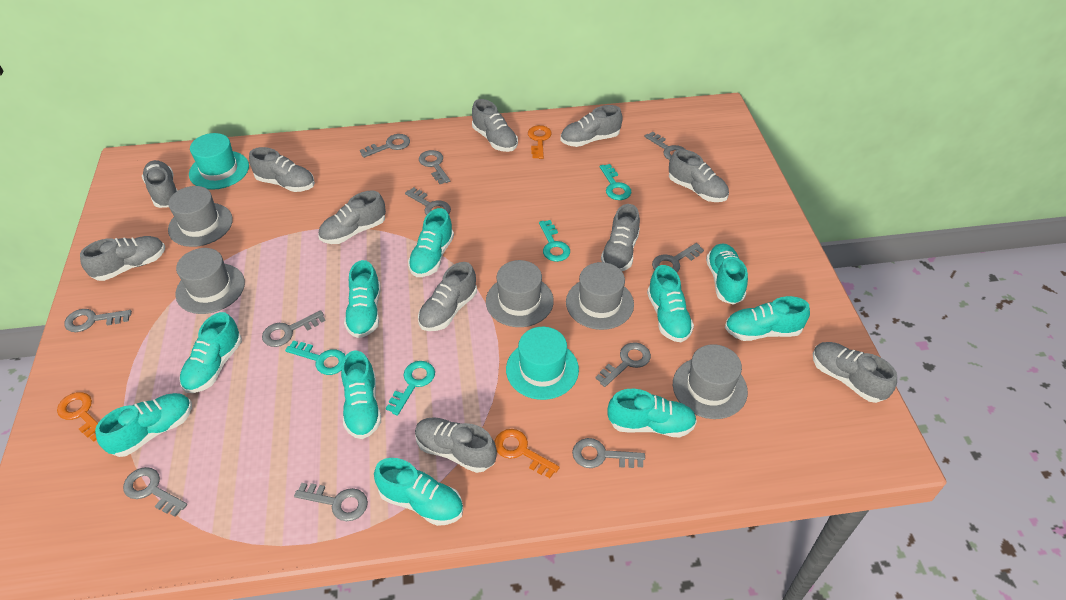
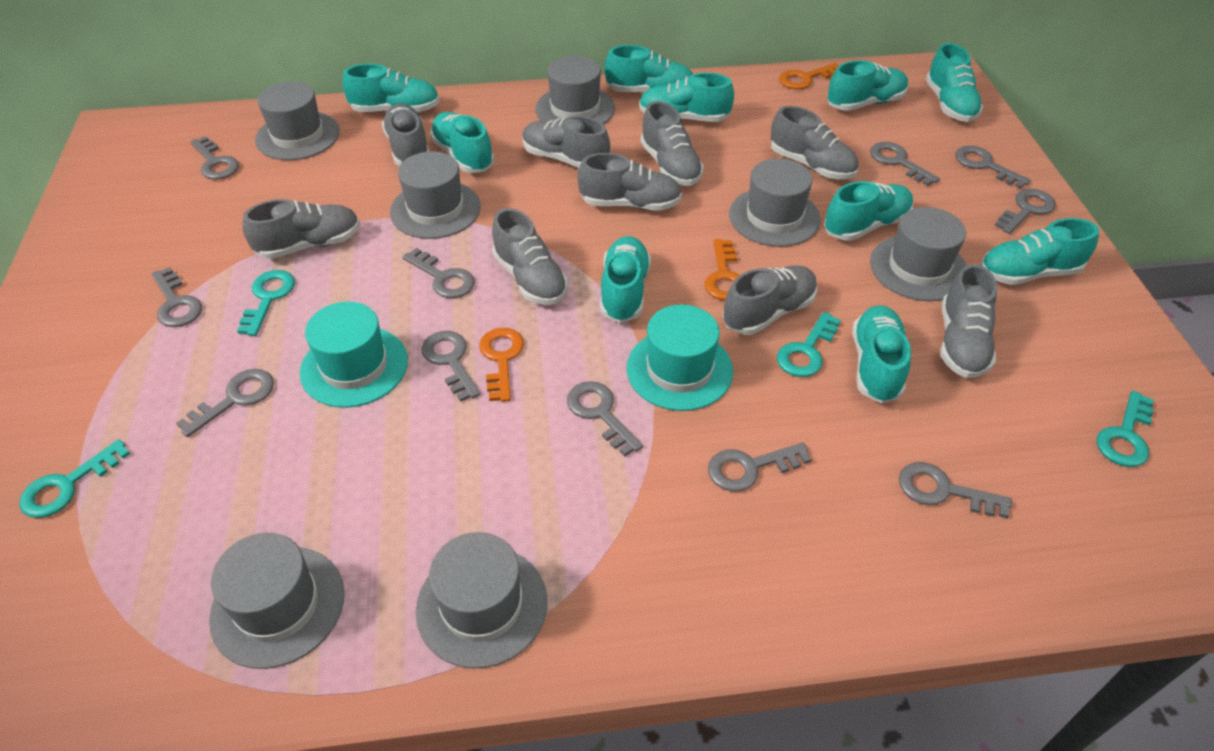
grey hat: [168,186,233,247] [175,248,245,314] [486,260,554,327] [566,262,634,330] [673,344,748,419] = 5 -> [209,533,344,669] [255,81,340,160] [390,151,481,239] [416,532,547,669] [535,56,615,124] [729,158,820,247] [870,207,967,301] = 7
grey shoe: [80,236,165,281] [142,160,178,208] [249,147,315,192] [318,191,386,244] [415,417,497,473] [418,262,477,331] [472,99,518,152] [561,105,623,147] [601,204,640,271] [669,149,729,202] [813,342,897,403] = 11 -> [243,199,360,259] [382,104,429,166] [492,208,568,305] [522,116,610,168] [578,153,682,211] [641,101,704,186] [722,265,817,335] [771,106,859,179] [941,264,997,378] = 9

